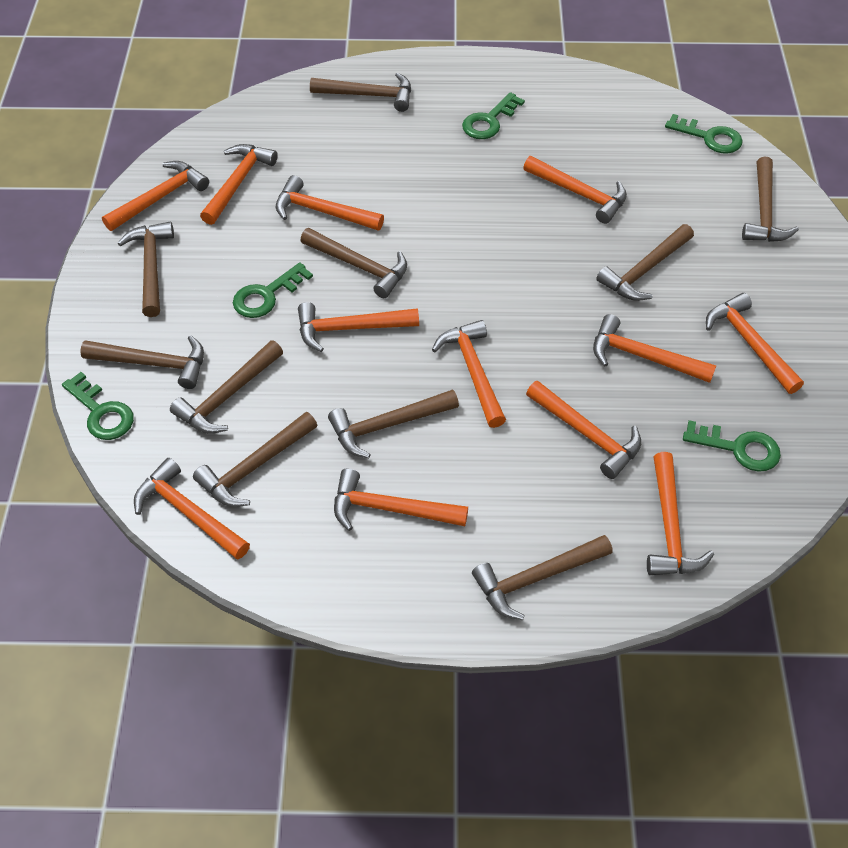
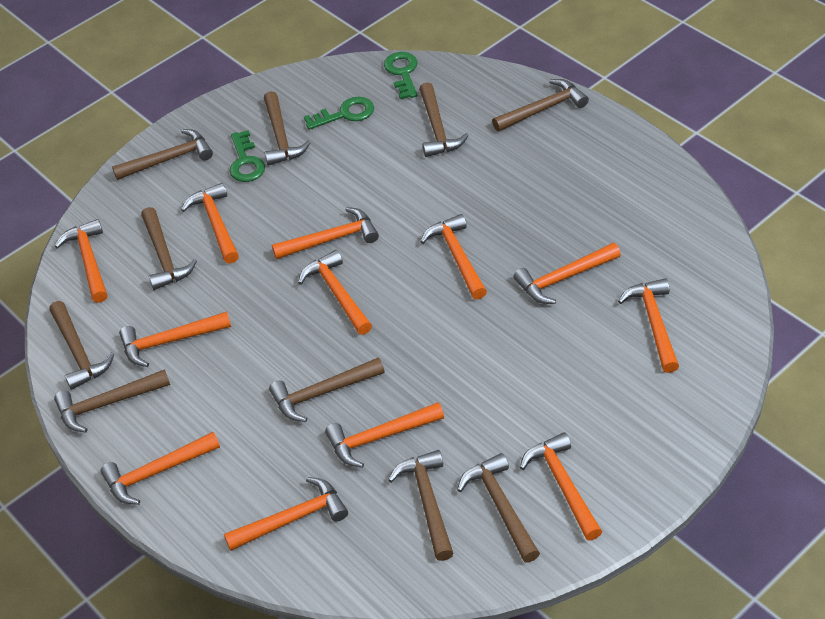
green key: [62,372,134,440] [233,262,313,318] [462,92,525,139] [665,114,743,154] [683,420,781,472] = 5 -> [229,130,265,182] [304,97,374,130] [384,52,418,99] = 3

